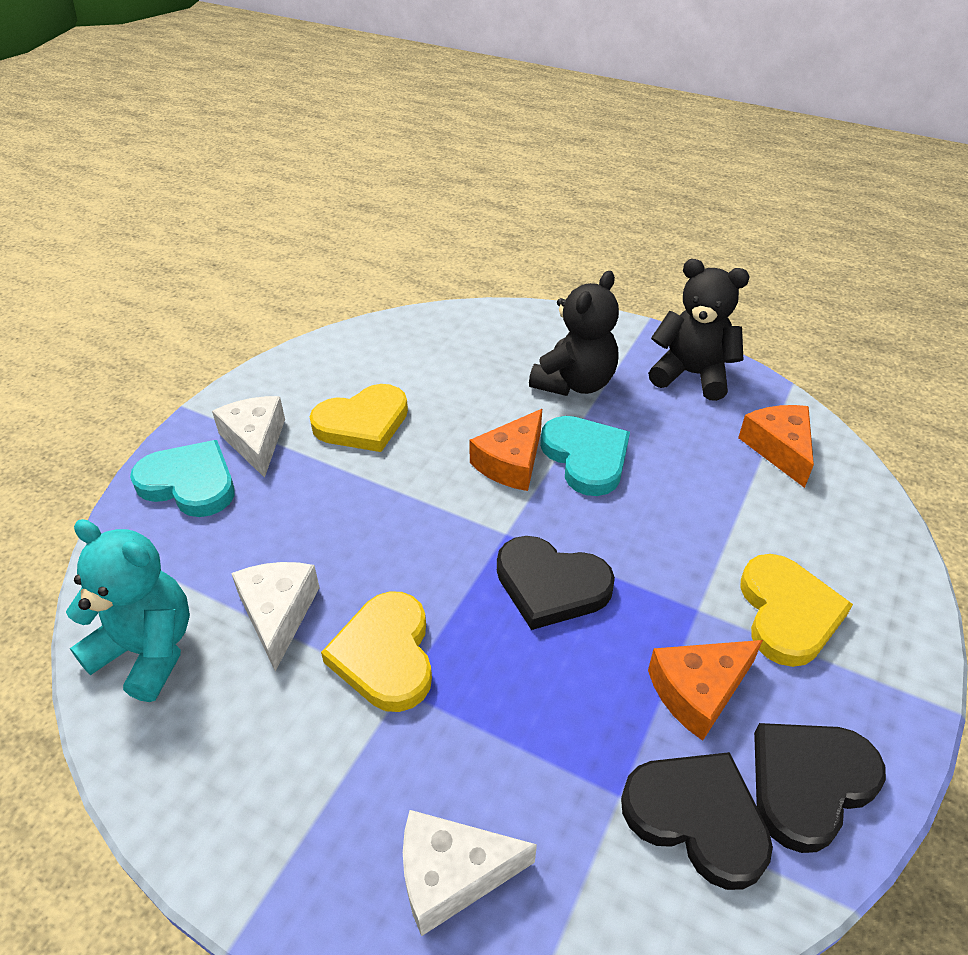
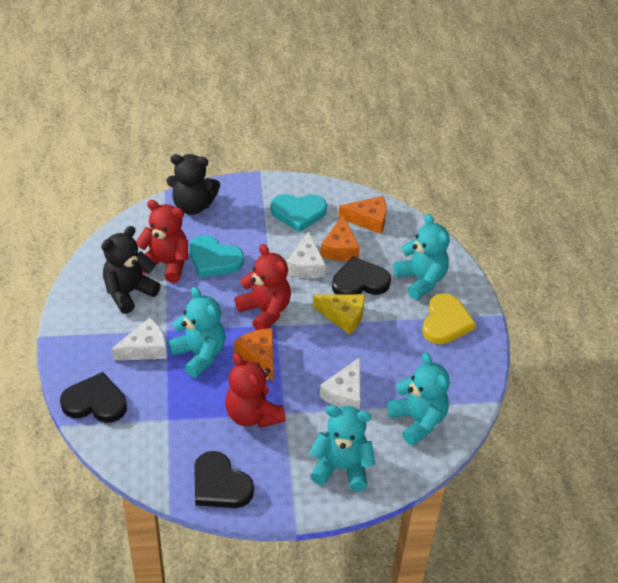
red teddy bear: none = 0 -> [136,200,188,283] [225,353,286,428] [235,244,291,330] = 3
turquoise teddy bear: [66,519,190,702] = 1 -> [168,287,226,378] [309,405,375,491] [387,353,450,446] [394,214,450,300] = 4
yellow cheese: none = 0 -> [313,294,364,335] = 1
yellow heart: [310,384,408,452] [321,591,432,712] [740,554,853,667] = 3 -> [423,293,476,344] = 1

